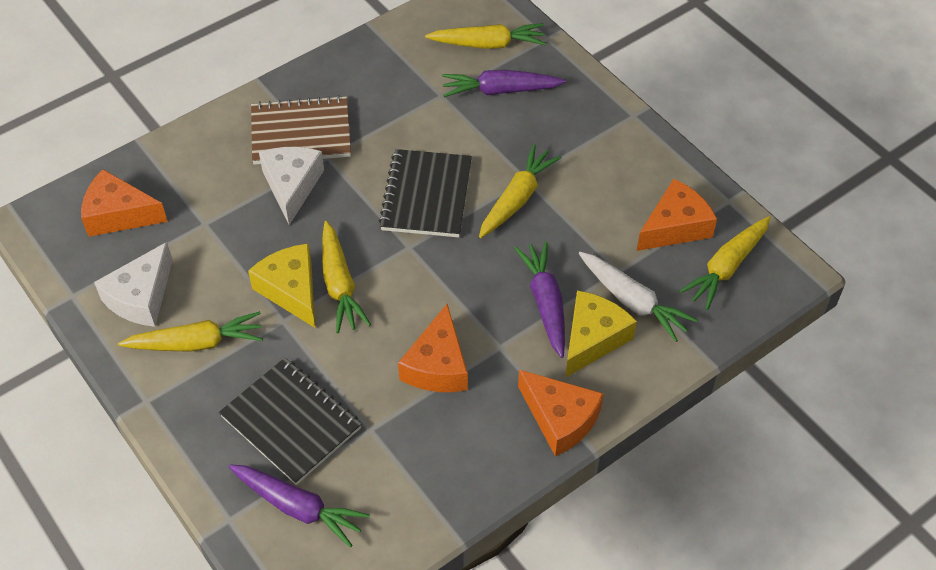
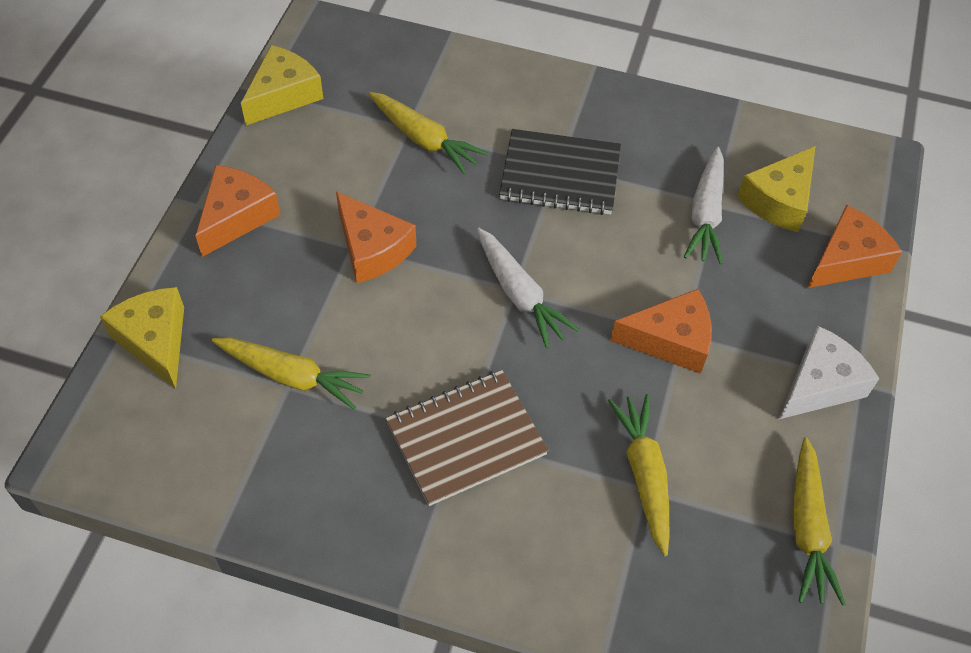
black notebook: [219,358,362,485] [378,149,472,237] = 2 -> [499,129,621,215] = 1
purple carrot: [228,464,370,547] [442,70,566,97] [514,241,565,358] = 3 -> none = 0
white carrot: [579,252,697,342] = 1 -> [477,228,579,349] [684,147,724,264] = 2
white cheese: [94,242,173,327] [259,147,324,225] = 2 -> [779,326,879,419] = 1
yellow carrot: [118,311,263,352] [322,221,371,334] [425,23,546,49] [479,144,561,238] [679,216,770,310] = 5 -> [212,337,371,410] [369,92,487,175] [608,394,669,556] [792,437,846,606] = 4
yellow cheese: [248,244,315,328] [565,290,637,378] = 2 -> [100,287,184,389] [241,45,323,125] [737,146,816,232] = 3

